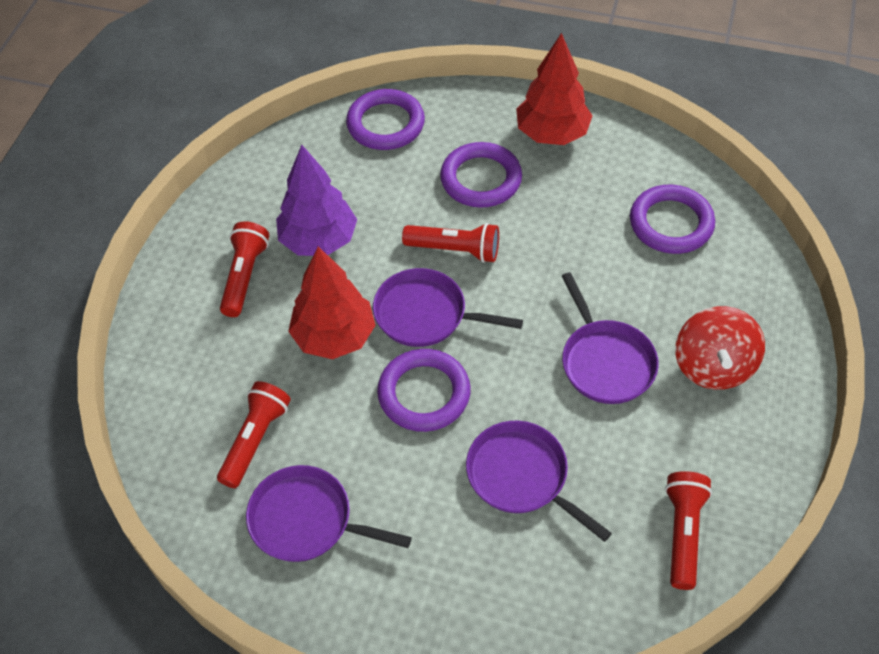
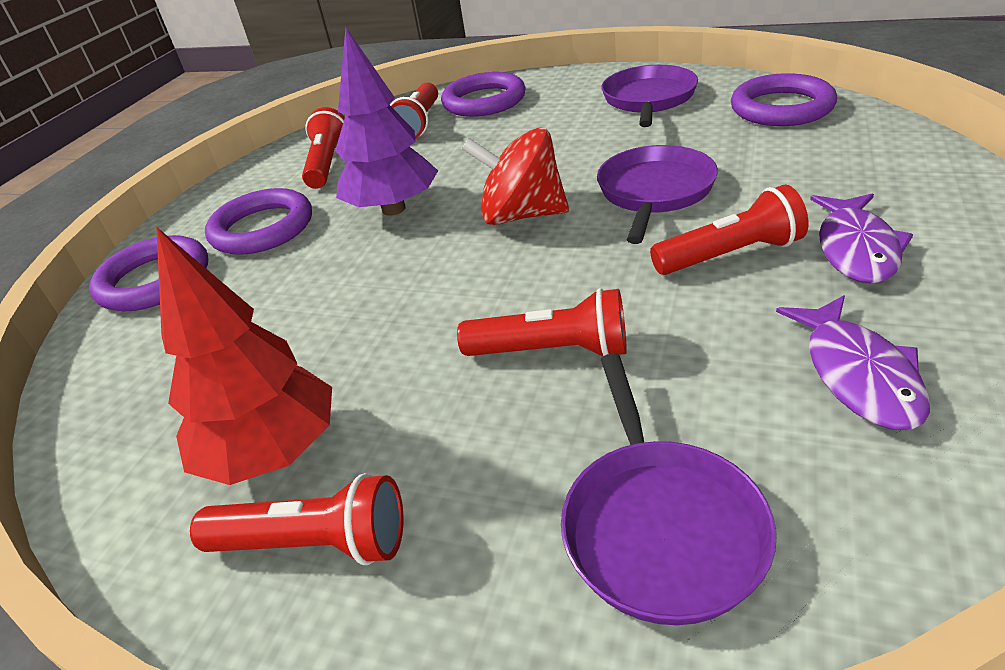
purple fish: none = 0 -> [776,295,930,430] [810,193,913,284] = 2
purple pan: [246,465,412,562] [373,268,523,347] [466,421,612,542] [562,272,659,404] = 4 -> [561,353,777,625] [597,145,718,244] [601,65,698,127] = 3
red flashlight: [217,381,291,488] [220,221,269,317] [402,223,499,263] [665,471,712,590] = 4 -> [190,473,403,565] [302,107,345,189] [390,82,438,139] [457,288,627,356] [650,184,808,275] = 5
red tree: [288,247,376,359] [516,33,593,145] = 2 -> [156,227,332,485] = 1

